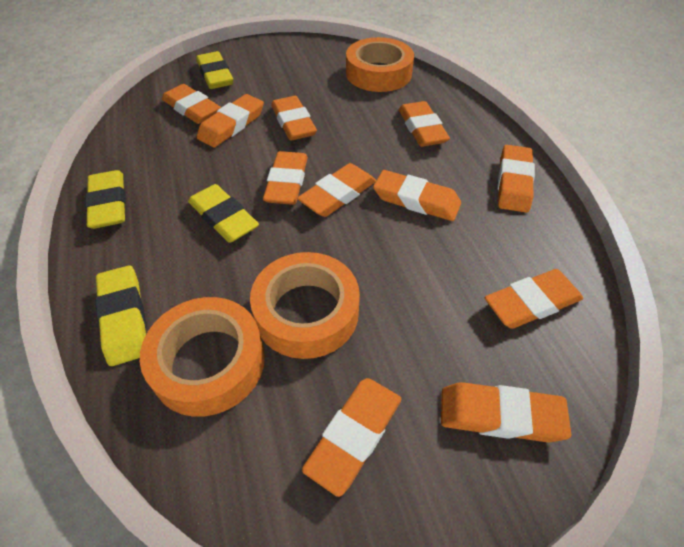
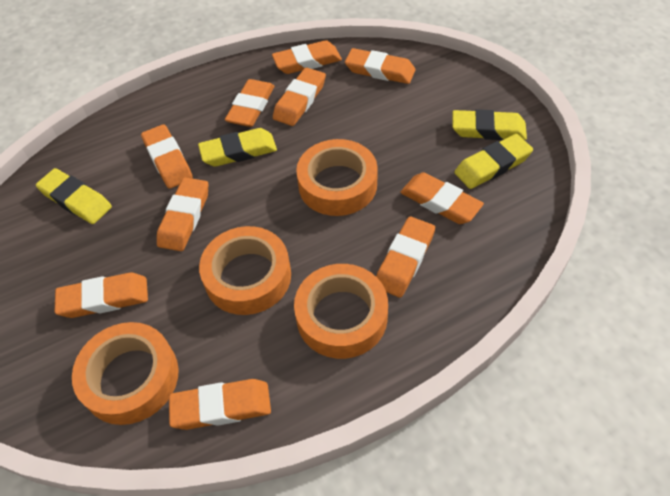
orange eraser: [162,84,221,124] [197,94,264,147] [263,151,308,205] [271,96,317,141] [297,163,376,217] [302,378,401,497] [373,170,461,221] [399,101,450,147] [441,382,572,443] [485,269,583,329] [498,145,535,213] = 11 -> [55,273,148,318] [141,124,193,189] [157,178,208,251] [169,379,271,430] [225,79,275,127] [272,40,342,74] [273,68,326,126] [345,48,415,84] [376,217,435,297] [400,172,484,224] = 10
orange tape: [140,297,265,417] [250,252,360,359] [346,37,414,92] = 3 -> [72,322,179,425] [199,226,291,315] [294,264,388,359] [296,139,378,216] = 4

